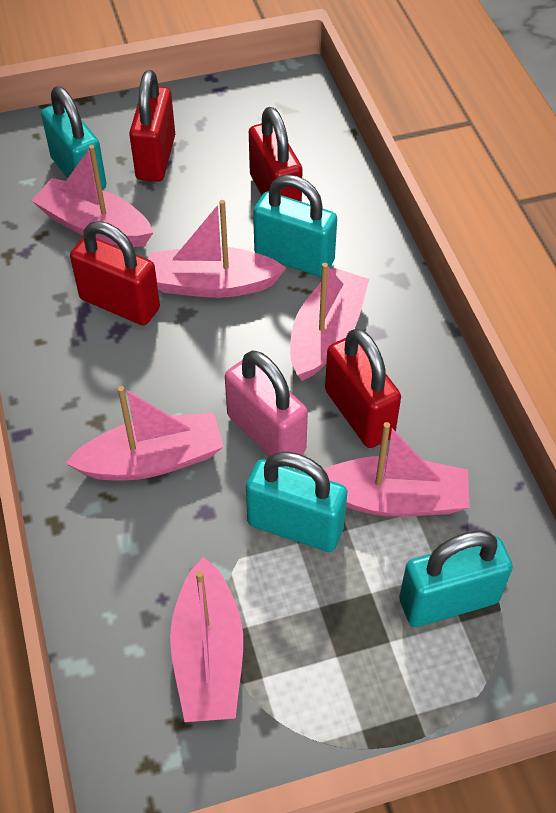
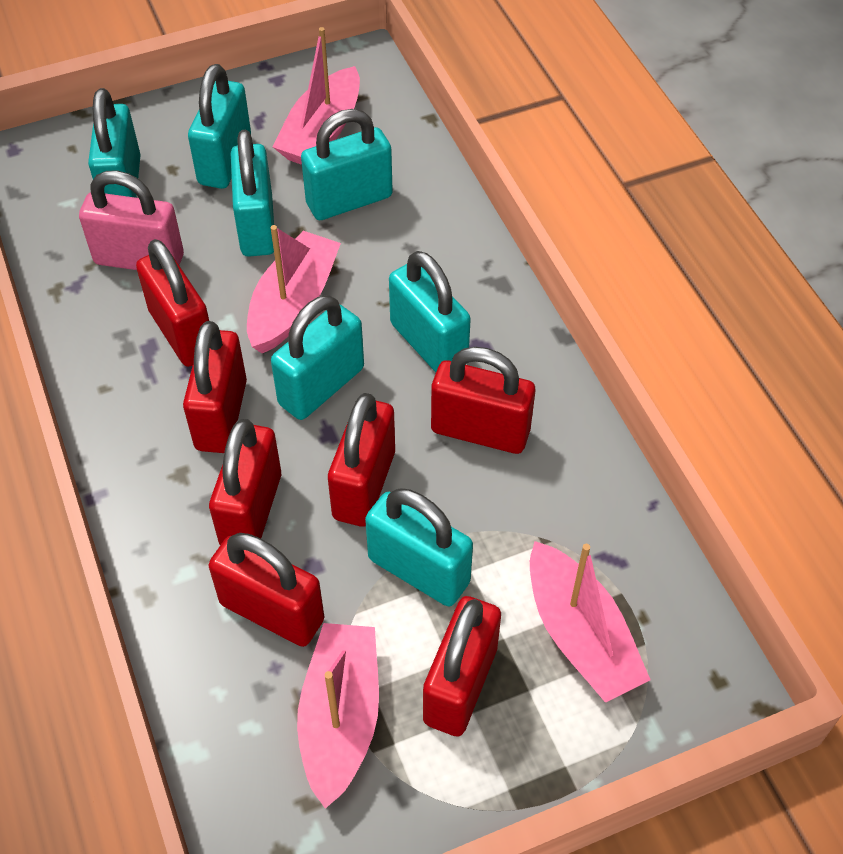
pink boat: [31,145,153,247] [66,386,224,480] [149,200,286,298] [170,557,243,722] [290,263,369,381] [324,422,469,517] = 6 -> [247,225,341,354] [273,27,360,165] [297,623,379,809] [530,541,651,703] = 4
red padlock: [70,221,160,325] [129,70,175,182] [249,107,302,202] [325,328,401,448] = 4 -> [136,239,209,367] [183,321,247,453] [209,419,281,545] [209,533,324,647] [328,393,395,527] [423,596,501,736] [431,347,535,454] = 7
turquoise padlock: [41,86,106,189] [246,452,347,552] [253,175,337,277] [399,531,513,627] = 4 -> [88,88,141,198] [188,64,251,189] [231,130,274,257] [271,295,364,420] [301,109,393,220] [365,488,473,607] [389,251,471,372] = 7

